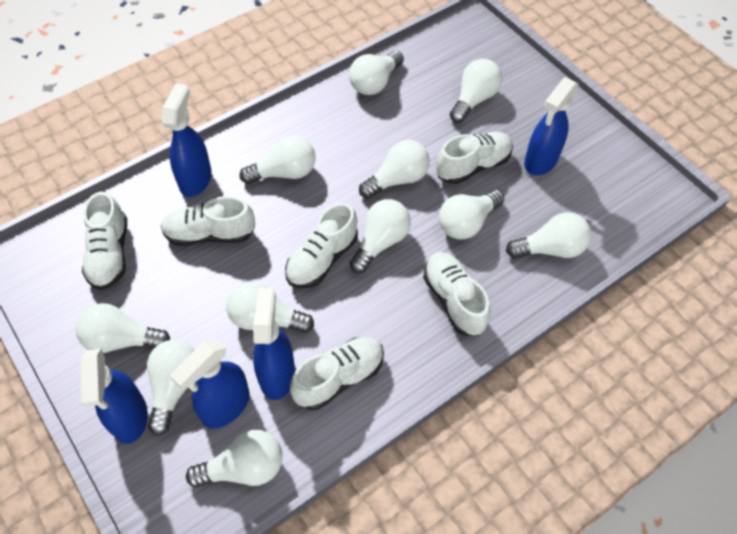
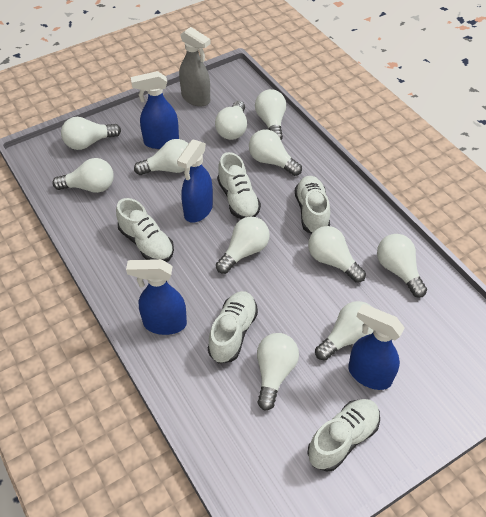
blue spray bottle: [80,349,148,444] [161,84,212,197] [170,339,249,428] [253,288,295,400] [524,77,579,175] = 5 -> [126,259,187,335] [131,71,179,149] [177,139,213,223] [348,304,405,390] = 4
grey spray bottle: none = 0 -> [179,27,211,107] = 1
white shoe: [82,192,127,290] [161,196,255,246] [285,203,358,288] [290,337,384,410] [423,252,490,336] [436,132,513,184] = 6 -> [116,198,174,262] [208,291,258,363] [217,152,261,219] [295,176,330,234] [307,399,380,472] = 5

